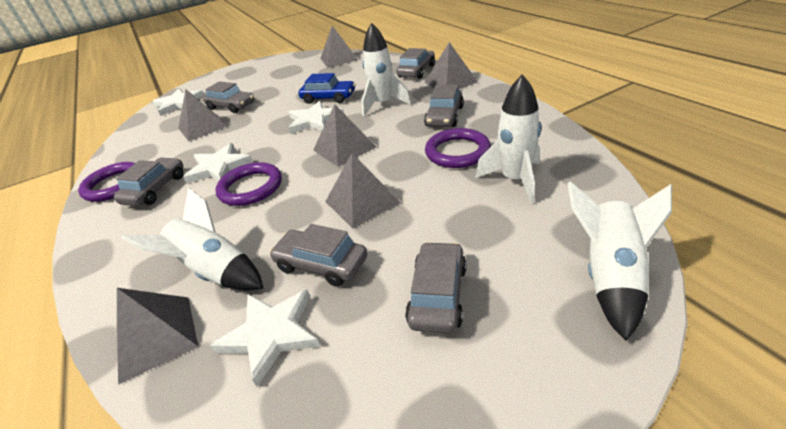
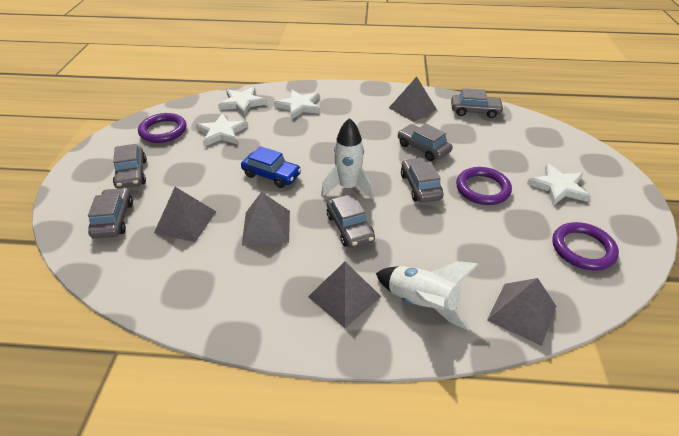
grey pyramid: [117,288,199,385] [178,89,228,141] [313,104,376,167] [320,26,358,68] [325,153,401,229] [424,42,478,89] = 6 -> [154,187,217,242] [242,192,290,245] [308,262,381,328] [389,77,437,122] [487,278,556,346] = 5
white rocket: [122,187,264,291] [361,23,411,116] [475,74,541,203] [567,181,672,341] = 4 -> [321,118,374,199] [376,261,479,331] = 2

